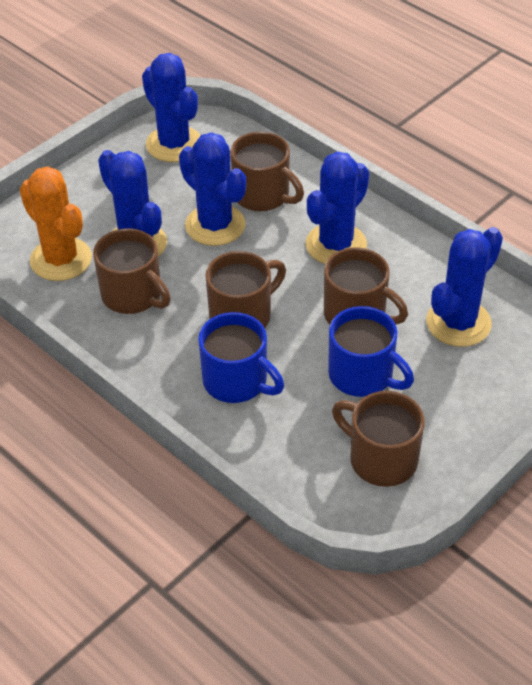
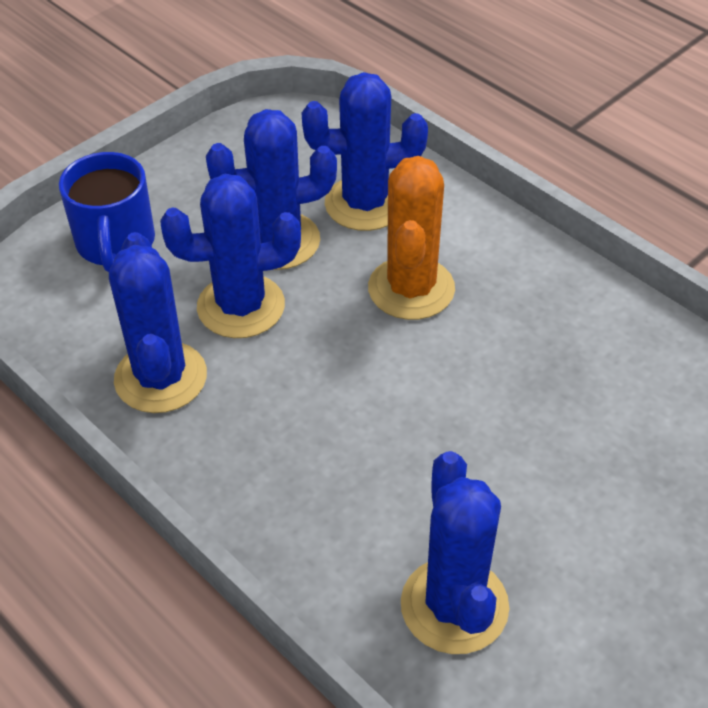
blue mug: [198,312,284,403] [328,306,414,397] = 2 -> [59,152,155,272] = 1
brown mug: [93,228,171,314] [205,251,286,328] [230,132,304,211] [324,248,408,325] [332,391,425,487] = 5 -> none = 0

